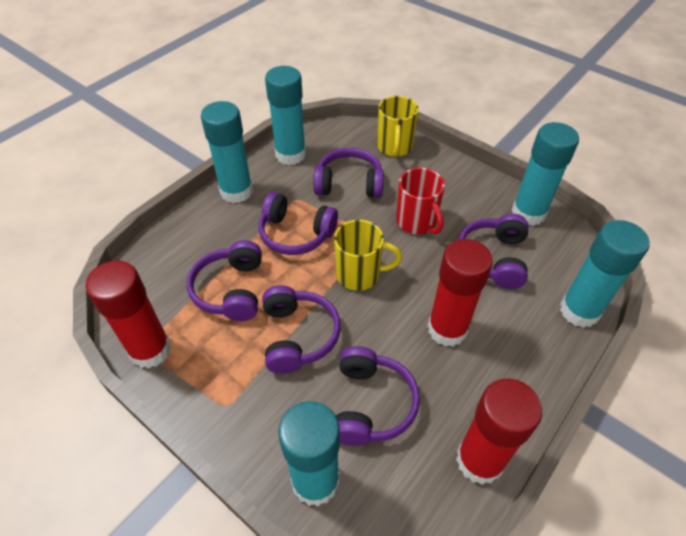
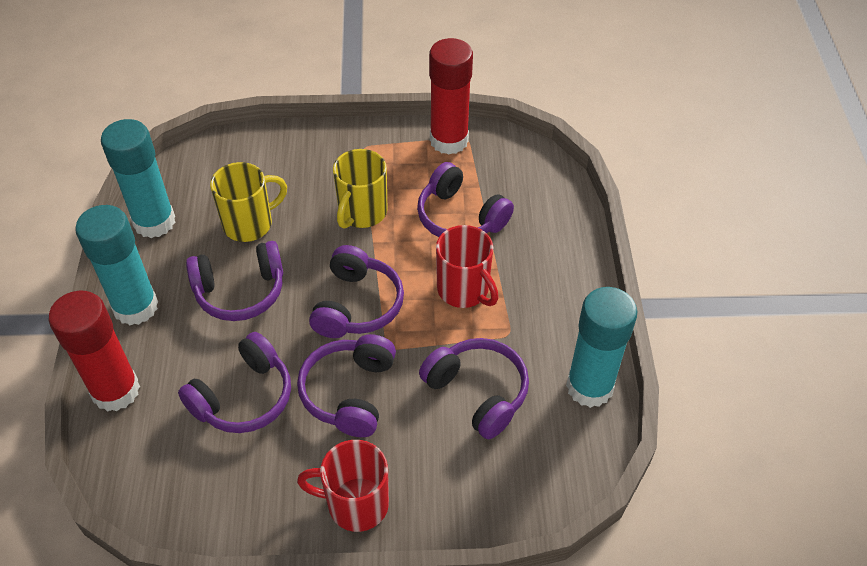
red glue stick: [86,260,171,369] [428,239,493,347] [456,378,542,485] = 3 -> [49,291,140,412] [429,38,473,155] = 2
red mug: [396,168,445,235] = 1 -> [297,440,389,532] [436,225,499,308] = 2
turquoise glue stick: [201,101,253,203] [265,66,306,165] [278,401,340,506] [512,122,579,226] [560,220,650,328] = 5 -> [75,205,158,325] [101,119,175,238] [566,287,638,408] = 3

